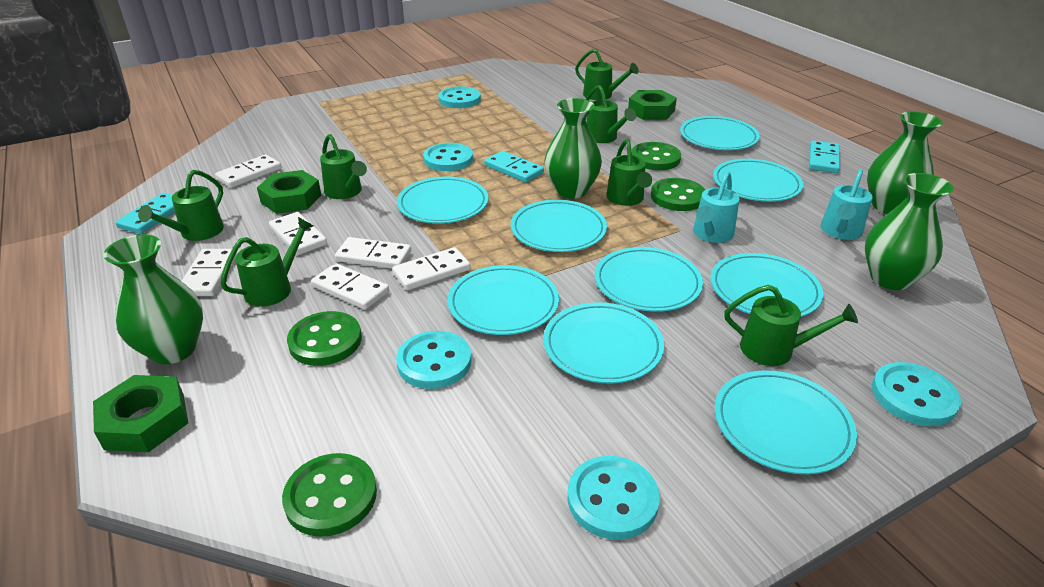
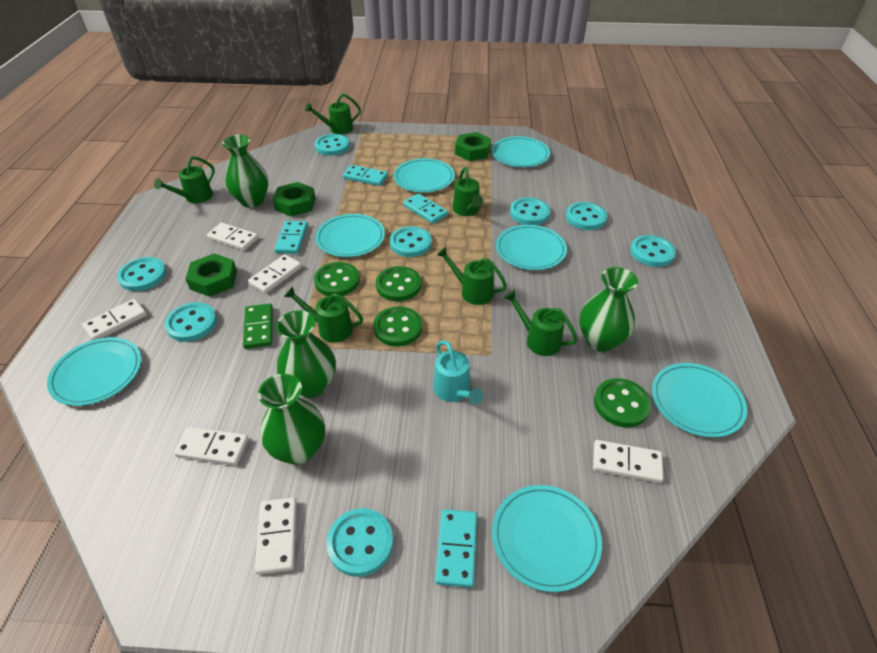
green domino: none = 0 -> [243,303,273,349] = 1
green watering can: [138,170,224,241] [220,217,314,307] [320,134,367,199] [575,49,639,100] [586,85,636,143] [606,139,652,206] [724,285,858,366] = 7 -> [154,156,215,203] [284,286,363,343] [305,93,361,134] [437,247,507,305] [453,167,483,216] [504,290,578,356] = 6
turquoise button: [396,331,472,389] [423,143,473,171] [438,86,481,108] [568,456,660,540] [872,362,961,426] = 5 -> [117,257,167,291] [165,302,217,342] [315,134,350,156] [327,508,393,577] [390,226,432,257] [510,198,550,225] [566,202,607,230] [630,235,676,267] = 8
turquoise domino: [115,193,175,234] [484,151,544,183] [809,140,840,173] = 3 -> [274,221,308,254] [343,165,388,186] [403,193,448,224] [435,509,477,588] = 4
turquoise plate: [397,177,488,224] [447,265,559,335] [511,200,607,252] [544,302,664,383] [595,247,703,312] [680,116,760,150] [710,253,823,317] [713,159,803,202] [715,370,857,475] = 9 -> [47,337,141,406] [315,214,385,257] [394,158,455,193] [492,136,550,167] [492,485,602,592] [496,225,567,270] [652,363,747,438] = 7
turquoise watering can: [693,172,739,243] [821,169,873,240] = 2 -> [433,340,483,404] = 1

